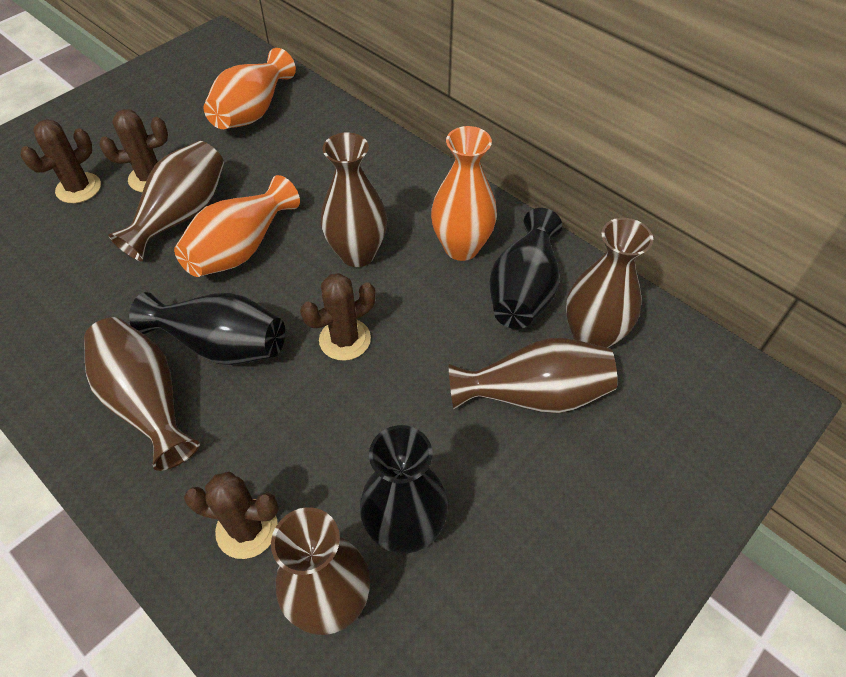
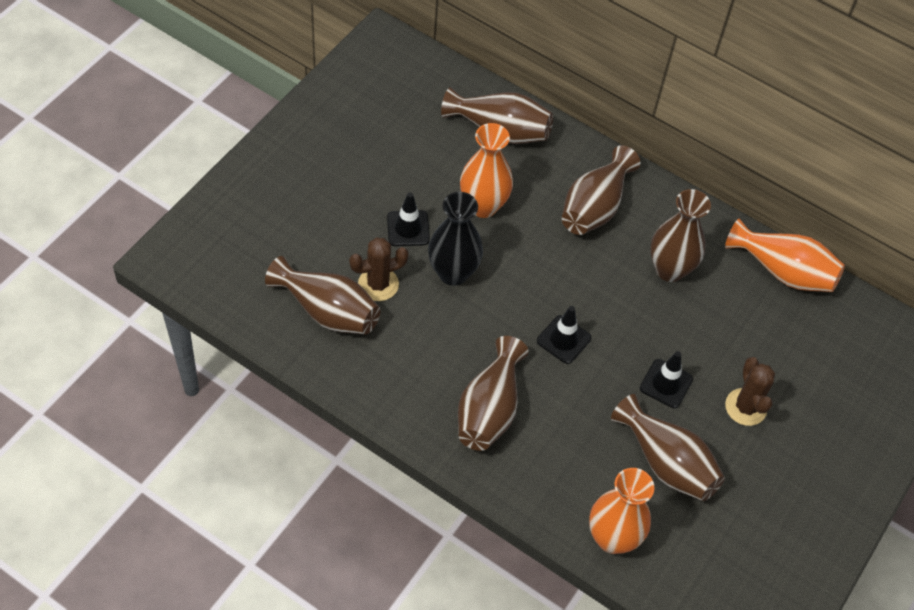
black traffic cone: none = 0 -> [387,192,430,246] [537,306,591,364] [640,351,693,408] = 3
black vase: [129,292,285,365] [360,425,448,554] [489,208,562,329] = 3 -> [428,192,483,286] = 1
brown cactus: [20,119,101,203] [100,109,168,192] [184,472,279,559] [300,273,376,361] = 4 -> [349,238,409,301] [725,357,775,426] = 2

